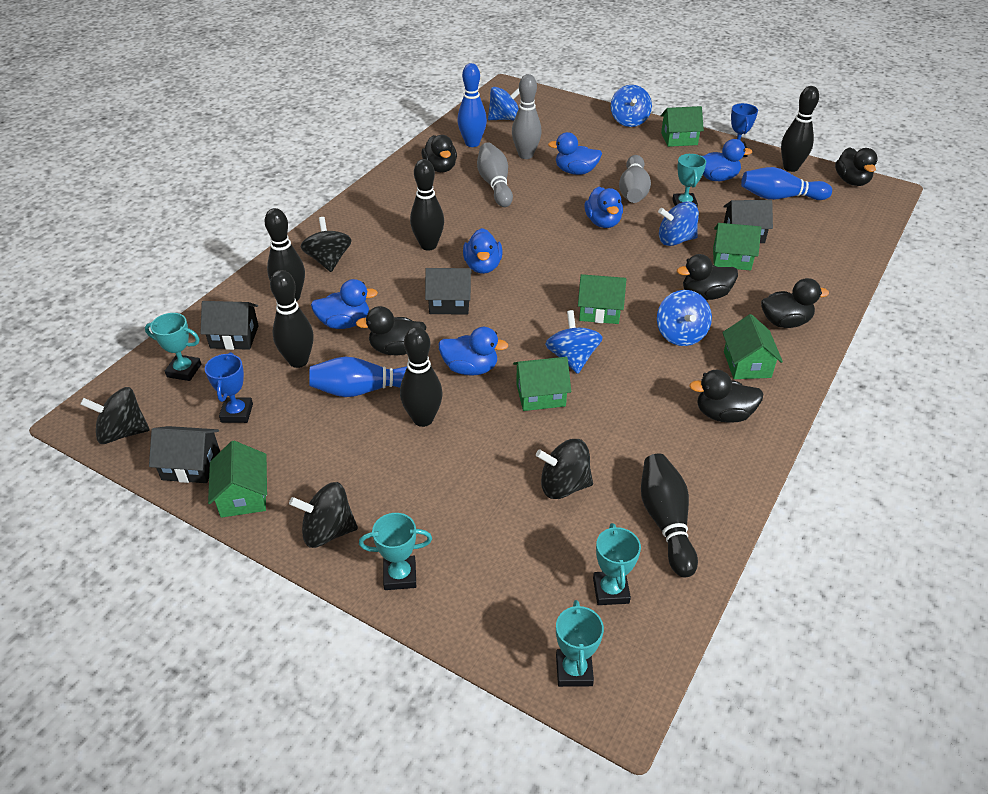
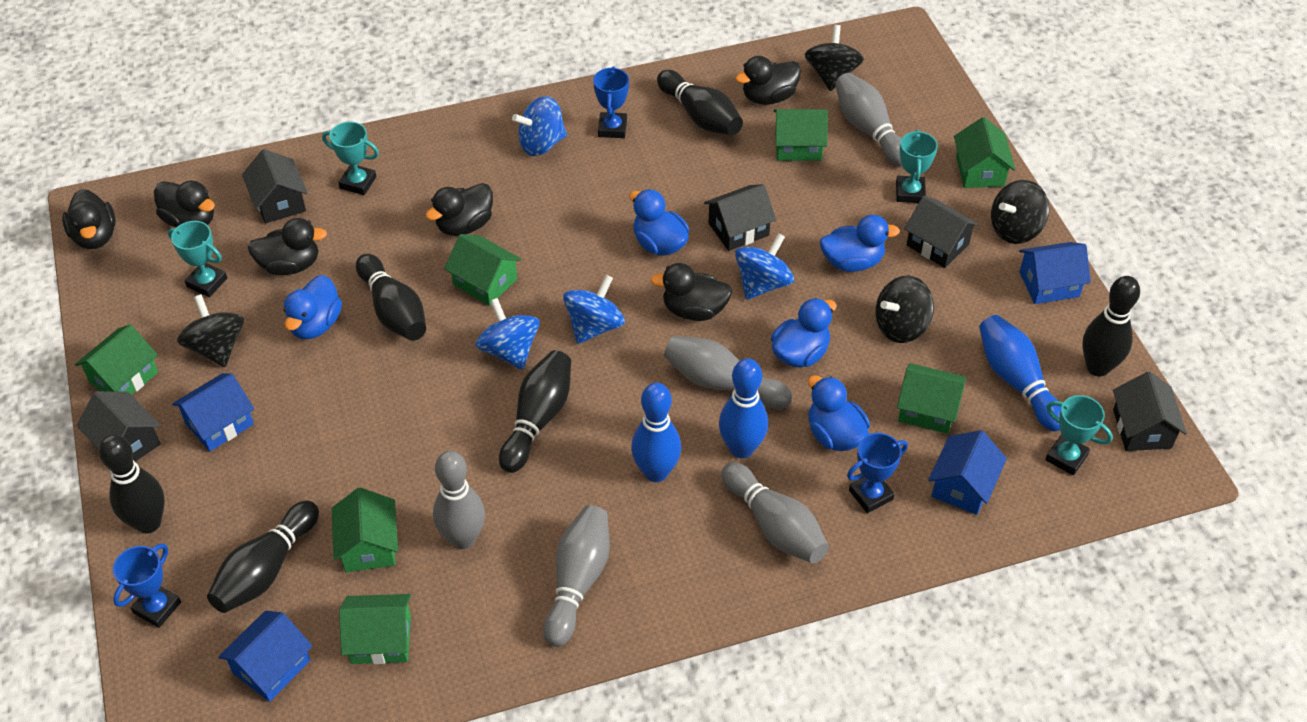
black house: [149,426,220,483] [200,301,259,350] [425,268,472,315] [724,200,773,243] = 4 -> [77,391,161,462] [242,149,308,223] [704,184,776,251] [904,196,979,268] [1113,371,1187,451] = 5
blue duck: [311,279,378,329] [438,327,508,376] [463,228,503,274] [548,132,602,175] [584,187,623,228] [702,139,752,181] = 6 -> [283,275,342,339] [629,189,689,256] [771,298,837,367] [808,375,870,451] [820,215,900,272] = 5
blue house: none = 0 -> [172,373,254,452] [218,611,313,702] [928,430,1007,515] [1019,242,1091,304] = 4
blue spinning top: [488,87,520,120] [545,310,603,374] [611,85,652,127] [657,290,712,346] [658,201,699,246] = 5 -> [476,298,540,370] [512,96,567,156] [563,275,625,344] [735,233,794,300] = 4
blue trophy: [205,352,253,423] [726,103,758,157] = 2 -> [113,544,181,628] [593,66,629,138] [847,433,908,513] = 3
green house: [208,441,267,518] [513,357,571,411] [578,274,626,324] [661,106,704,147] [713,223,761,271] [722,314,783,379] = 6 -> [75,324,158,395] [332,487,398,572] [339,594,411,664] [444,234,522,306] [774,109,828,161] [897,363,966,434] [954,117,1015,188] = 7
grey bowling pin: [477,143,513,207] [512,74,542,159] [619,155,651,203] = 3 -> [433,451,485,549] [543,505,610,647] [664,336,792,409] [721,462,829,563] [835,73,902,166] = 5
turquoise trophy: [145,313,201,381] [359,513,432,590] [556,600,604,687] [593,523,641,605] [672,154,706,207] = 5 -> [168,221,227,297] [322,122,379,195] [896,130,938,203] [1045,395,1113,475] = 4

